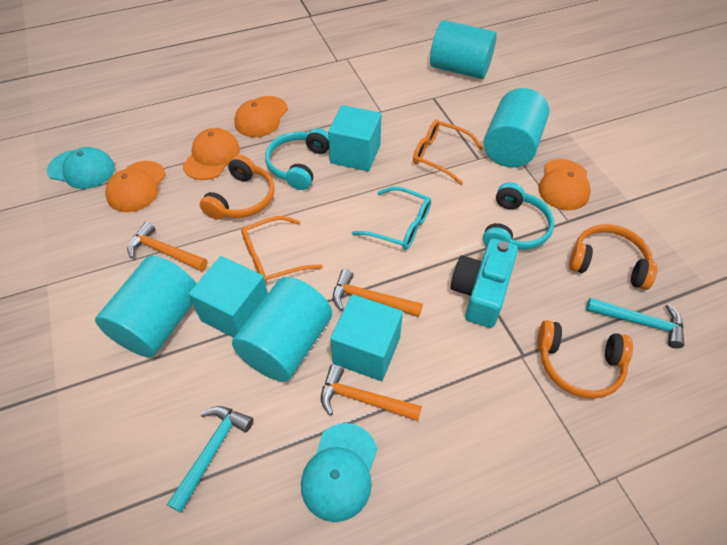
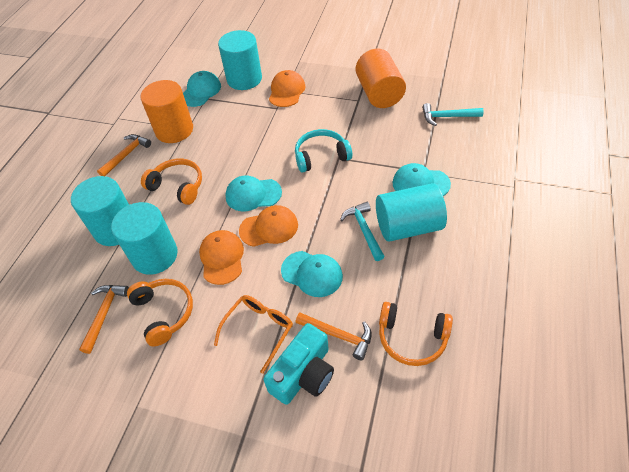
orange cap: [105,161,166,212] [183,128,240,180] [234,96,288,137] [538,159,591,210] = 4 -> [199,230,244,285] [239,205,298,247] [269,70,305,107] = 3
orange cylinder: none = 0 -> [141,80,193,143] [356,49,406,108] = 2
orange glasses: [241,216,323,284] [413,120,483,185] = 2 -> [214,295,293,374] = 1
turquoise cap: [47,147,115,189] [301,423,377,522] = 2 -> [183,71,221,107] [225,175,282,211] [281,251,343,297] [392,163,451,196] = 4
turquoise cube: [189,256,268,338] [328,105,382,171] [330,294,403,381] = 3 -> none = 0
turquoise glasses: [352,186,431,250] = 1 -> none = 0
turquoise headphones: [265,128,329,190] [483,182,554,250] = 2 -> [295,129,352,173] = 1

